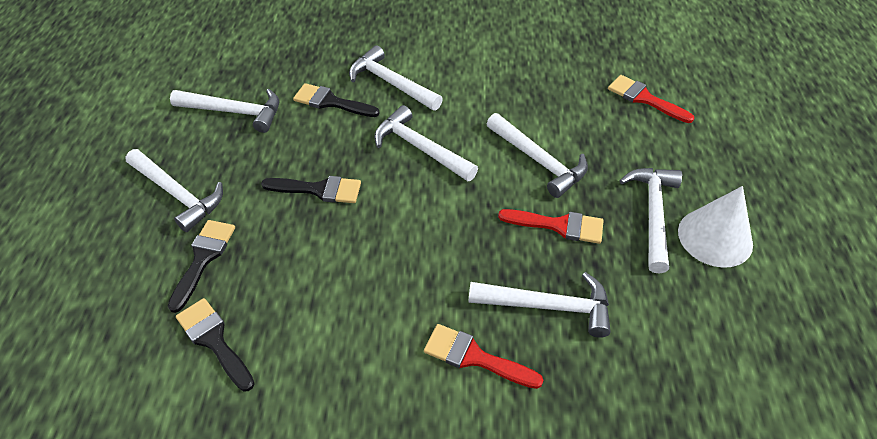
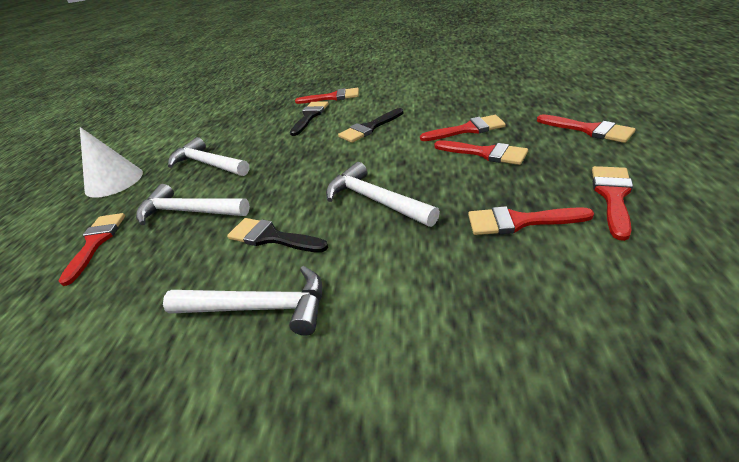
black brush: [168,220,235,313] [176,298,255,391] [261,176,361,203] [293,83,380,117] = 4 -> [227,218,328,252] [290,101,329,136] [338,108,404,143] = 3
red brush: [424,324,543,389] [498,209,604,244] [608,75,694,123] = 3 -> [58,213,125,286] [295,88,359,104] [420,115,506,141] [434,140,528,165] [468,206,594,235] [537,114,636,143] [592,166,633,241] = 7
white hammer: [125,149,223,232] [170,89,279,133] [349,45,443,111] [374,105,478,181] [468,272,611,338] [487,113,588,198] [620,168,682,274] = 7 -> [136,184,250,225] [163,266,322,336] [168,137,250,176] [326,162,440,227] = 4

